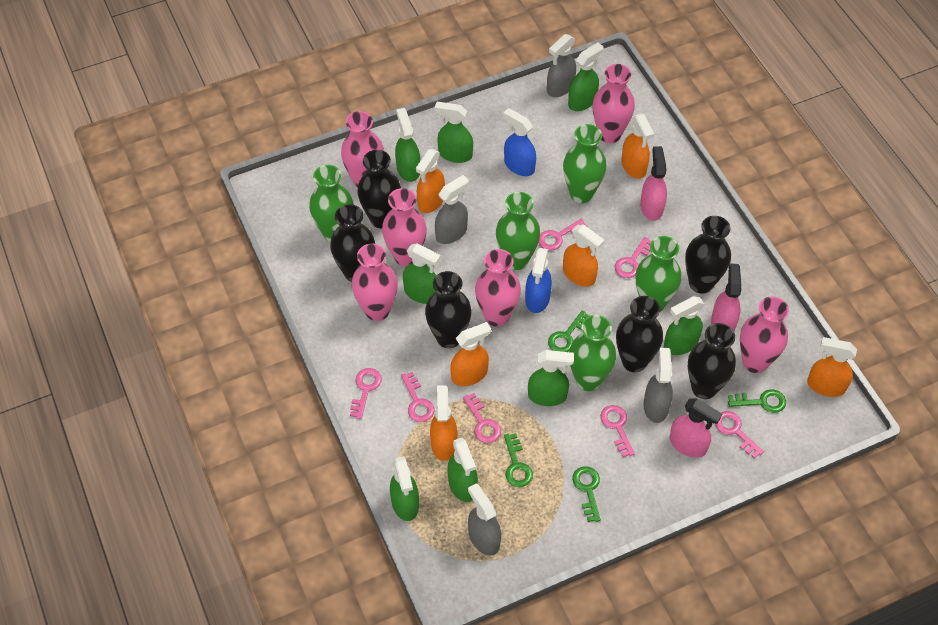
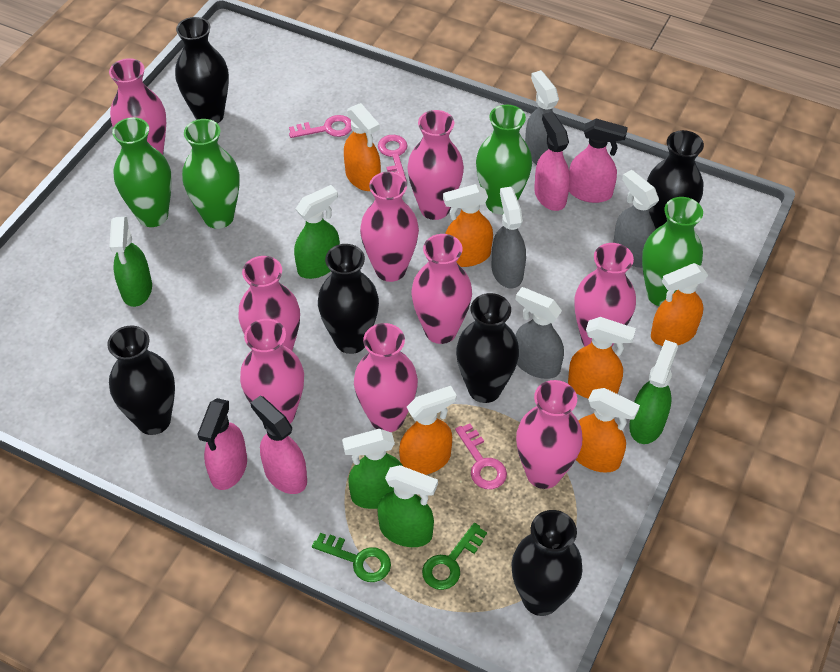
blue spray bottle: [503,108,536,176] [525,248,552,313] = 2 -> none = 0
green key: [504,433,533,487] [548,311,589,352] [572,466,601,522] [728,389,786,413] = 4 -> [312,533,391,582] [422,523,487,590] = 2
green spray bottle: [390,456,419,521] [395,108,420,182] [403,243,441,304] [434,102,473,163] [447,437,478,502] [528,350,574,406] [568,43,604,111] [664,296,705,355] = 8 -> [109,217,152,307] [294,185,340,279] [342,429,403,509] [377,465,438,547] [629,340,678,444] = 5
green vase: [309,165,354,243] [496,192,540,270] [563,124,606,203] [569,315,616,391] [636,236,681,312] = 5 -> [112,117,172,227] [182,119,240,229] [476,105,532,214] [642,197,703,306] = 4
pink key: [350,368,382,419] [401,372,434,422] [463,393,501,443] [538,219,587,251] [600,405,635,457] [615,237,652,278] [715,411,764,459] = 7 -> [289,115,352,138] [378,135,408,181] [455,423,507,489] = 3
pink spray bottle: [640,146,667,221] [670,399,722,458] [711,264,742,331] = 3 -> [197,398,247,490] [250,396,307,494] [534,112,570,211] [569,119,628,203] = 4
pink vase: [341,111,384,188] [352,244,398,321] [382,188,427,266] [475,249,521,326] [593,64,635,143] [740,296,789,373] = 6 -> [109,58,166,155] [239,256,300,351] [240,319,304,423] [354,323,418,432] [360,172,419,282] [407,110,464,220] [411,234,472,344] [516,380,583,489] [574,243,636,347] = 9

